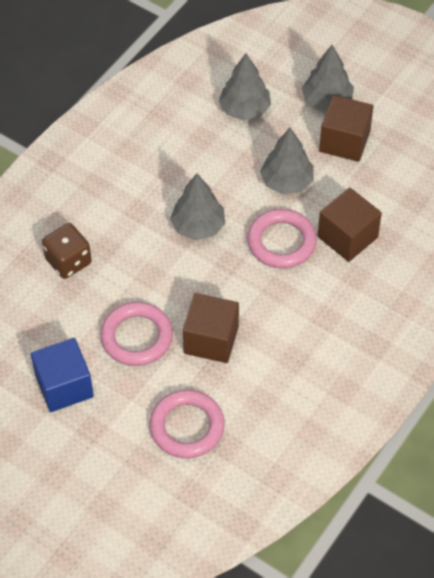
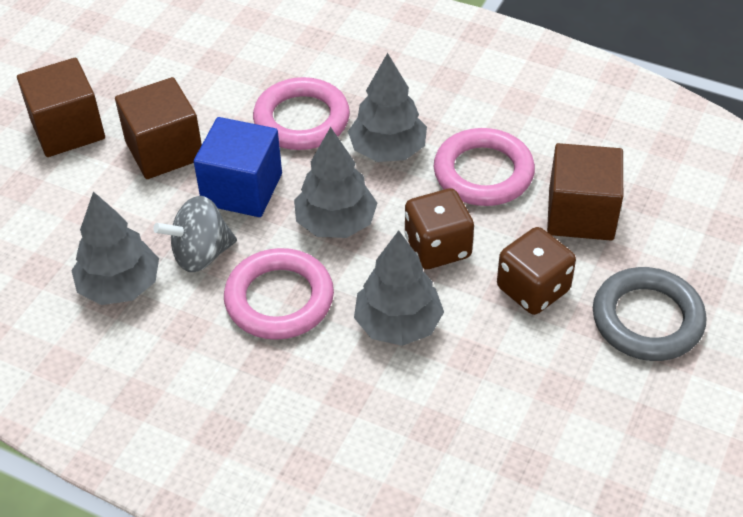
brown dice: [42,223,92,279] = 1 -> [405,188,474,269] [497,227,576,315] = 2
grey ring: none = 0 -> [593,267,707,361] = 1
grey spinning top: none = 0 -> [153,196,237,272] = 1

